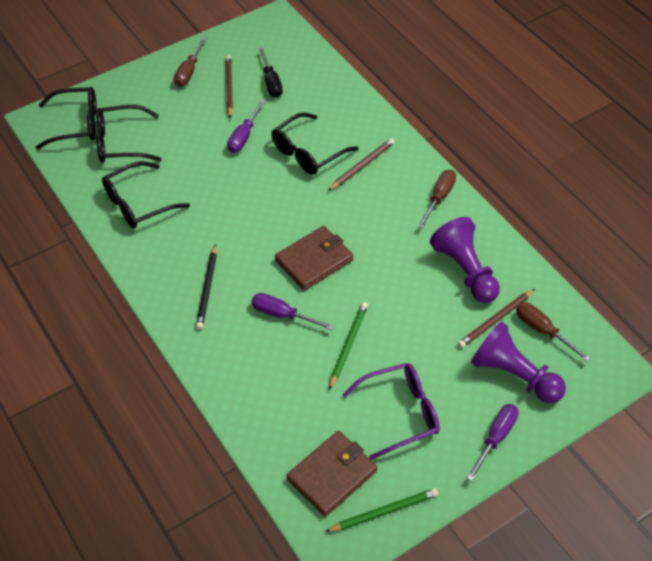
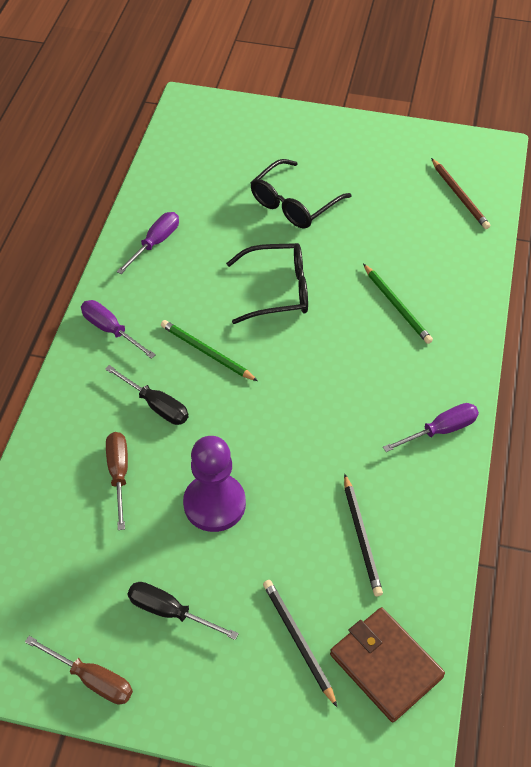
black glasses: [35,87,97,149] [96,105,161,163] [102,161,190,228] [271,113,359,175] = 4 -> [226,243,308,324] [250,159,351,229] = 2
black pencil: [196,244,217,329] = 1 -> [263,580,337,707] [344,474,383,596] = 2
black screwdriver: [259,47,283,98] = 1 -> [105,365,189,425] [127,582,239,640] = 2
brown pencil: [225,55,233,118] [328,138,395,191] [458,289,535,348] = 3 -> [431,158,490,229] = 1
brown screwdriver: [174,37,207,87] [418,170,456,229] [516,303,591,362] = 3 -> [25,636,133,704] [106,432,128,530] = 2
brown wallet: [275,226,353,291] [287,431,377,517] = 2 -> [330,607,445,722] = 1
purple glasses: [343,363,440,460] = 1 -> none = 0
purple pawn: [430,217,500,303] [471,321,566,403] = 2 -> [183,436,246,532] = 1

